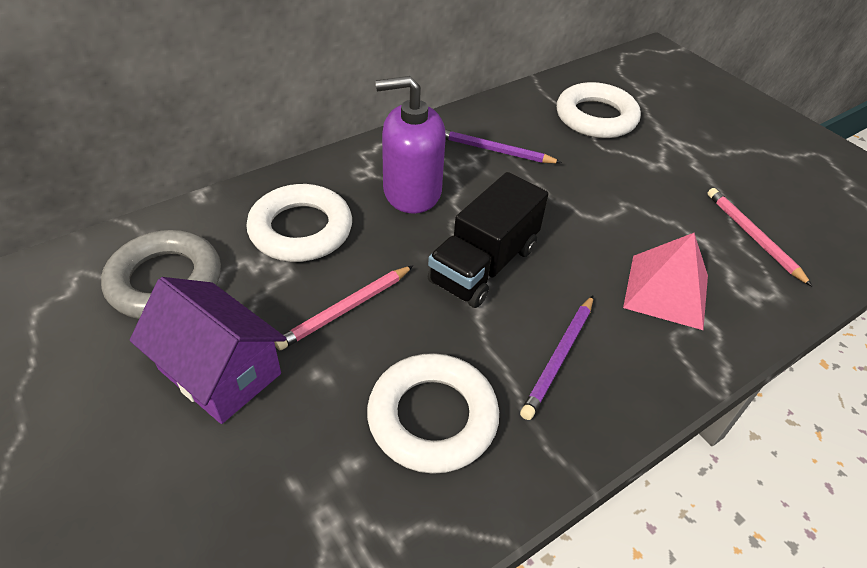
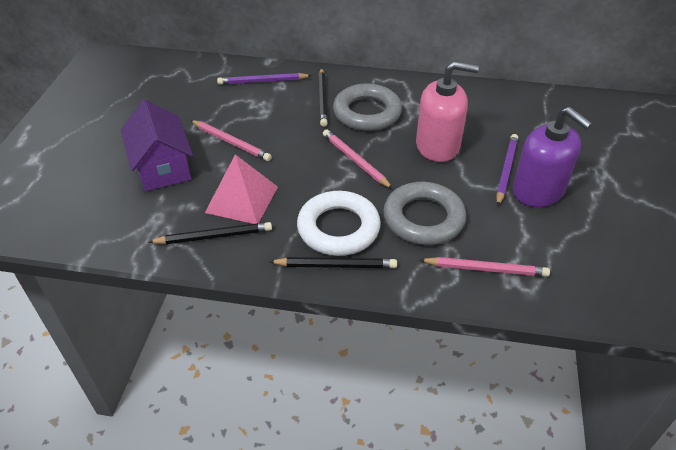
black pencil: none = 0 -> [149,222,272,244] [269,257,397,268] [319,68,328,127] = 3
black truck: [428,172,548,308] = 1 -> none = 0
grey ring: [101,230,221,319] = 1 -> [333,83,402,131] [383,182,466,245] = 2
pink pencil: [274,265,413,350] [707,188,812,286] = 2 -> [190,120,272,161] [323,129,393,189] [420,257,550,277] = 3
pink soap dispenser: none = 0 -> [416,61,479,162] = 1
white ring: [246,184,352,262] [367,353,499,474] [557,82,641,138] = 3 -> [297,191,381,256] = 1

